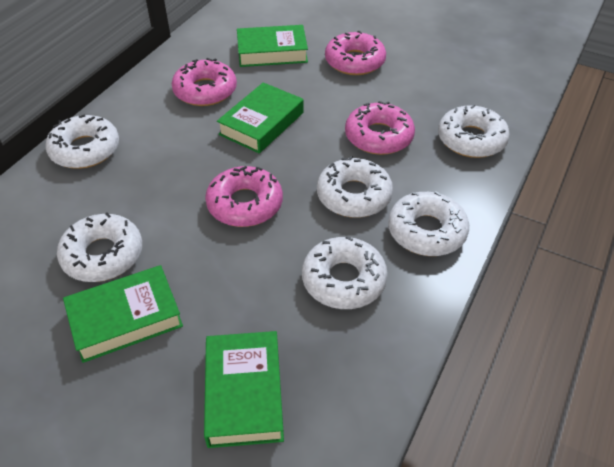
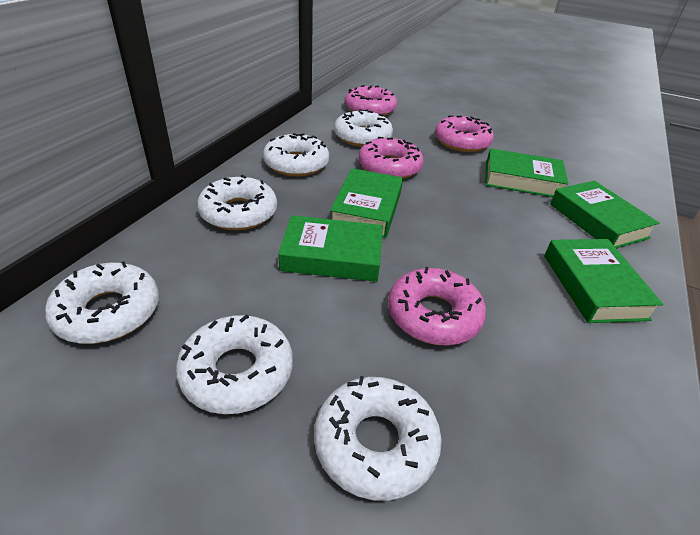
green book: [63,265,183,363] [204,331,284,448] [217,82,304,153] [237,25,308,67] = 4 -> [278,215,383,282] [330,168,403,238] [485,148,569,197] [544,239,663,323] [550,181,659,248] = 5

